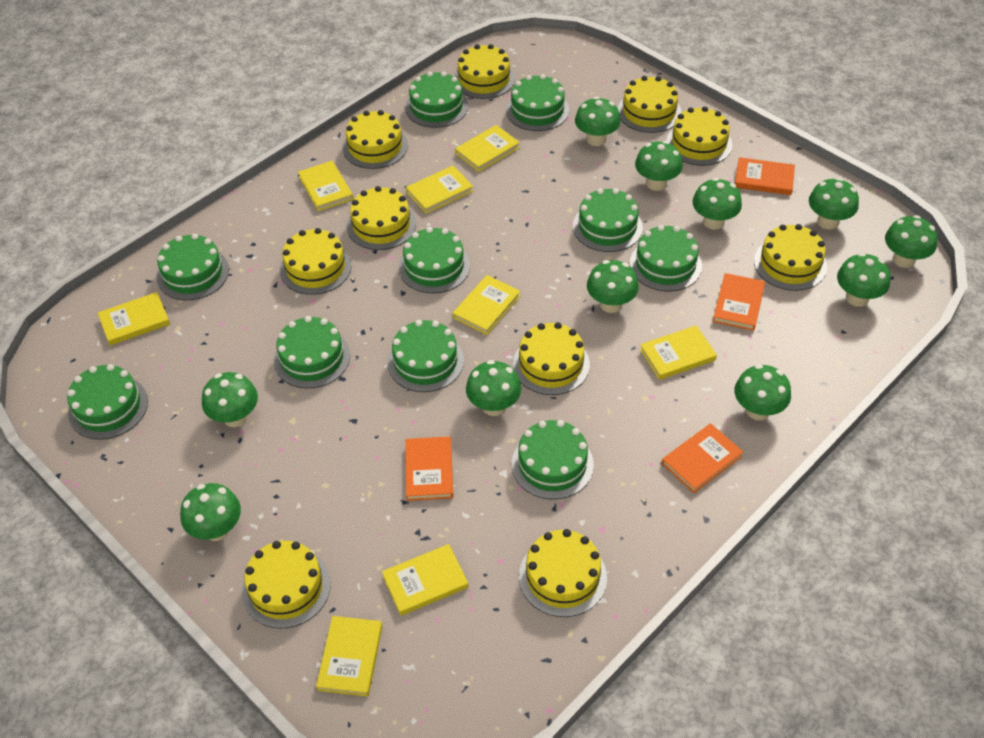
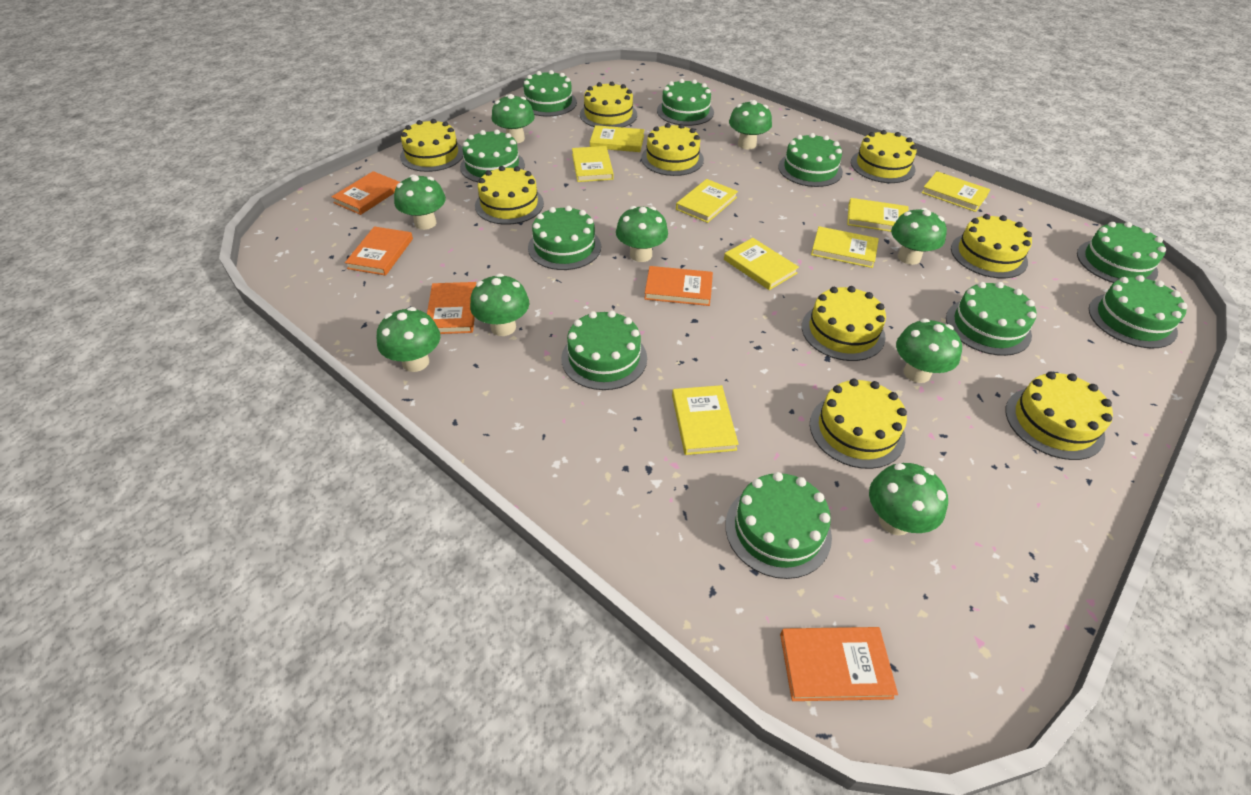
green mushroom: [180,483,241,541] [202,372,258,427] [466,360,521,416] [575,97,621,146] [587,260,639,313] [635,141,683,191] [693,178,742,230] [735,364,791,420] [809,178,859,229] [837,253,891,307] [885,215,937,268] = 11 -> [376,307,440,372] [394,174,446,230] [470,273,529,336] [492,94,535,143] [616,206,668,262] [729,100,772,149] [869,463,948,535] [891,208,947,265] [896,318,962,383] = 9
orange book: [405,436,453,501] [662,423,743,493] [713,273,765,331] [735,157,795,195] = 4 -> [331,171,400,215] [345,226,413,276] [427,282,477,334] [644,266,713,306] [780,627,898,701] = 5
yellow cake: [242,541,331,628] [280,228,352,295] [343,110,408,169] [347,186,416,250] [454,44,515,99] [513,322,590,395] [519,529,607,617] [618,76,682,133] [666,106,732,166] [754,224,827,291] = 10 -> [400,119,463,172] [475,166,544,225] [580,82,637,127] [641,123,704,176] [802,286,886,361] [810,379,907,469] [851,130,917,183] [951,214,1032,278] [1005,372,1113,460] = 9

